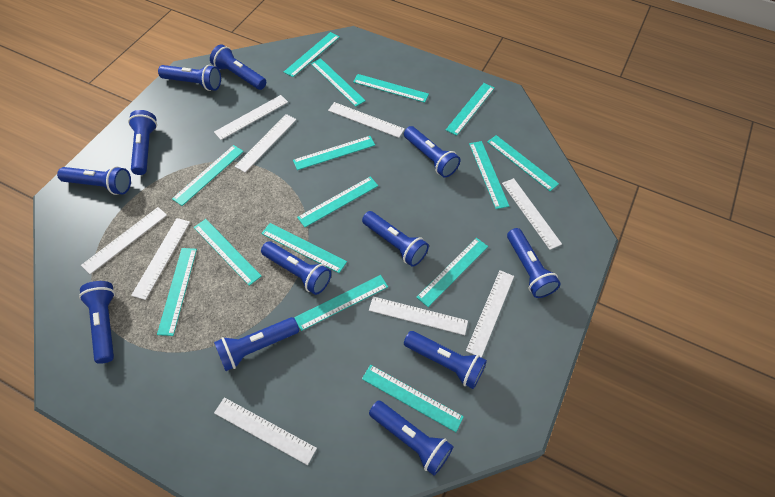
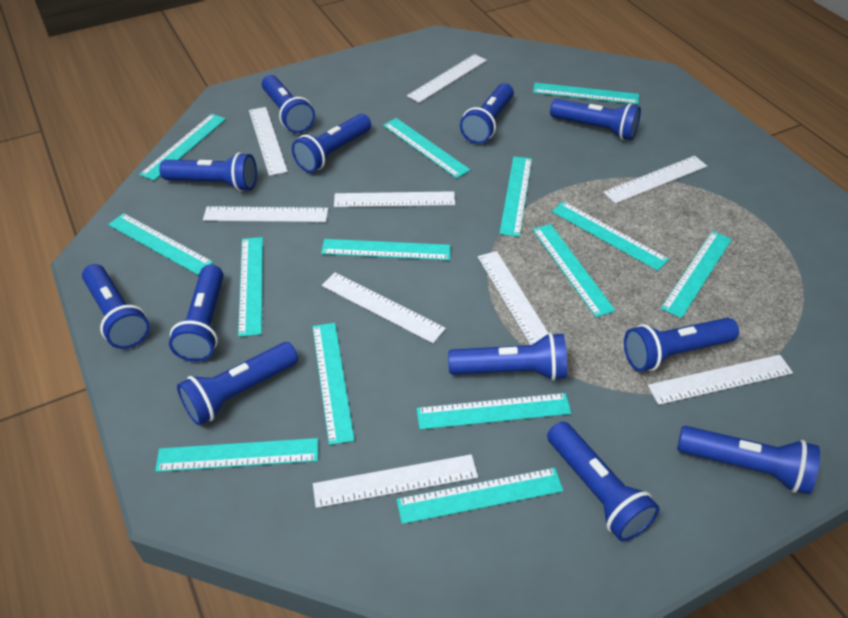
turquoise ruler: [157,248,197,336] [172,145,244,206] [194,219,261,286] [261,223,347,273] [284,32,340,77] [293,136,375,170] [294,275,388,331] [297,177,378,227] [311,58,366,107] [353,74,429,103] [362,365,464,432] [416,238,488,307] [446,83,494,136] [469,141,509,209] [487,135,559,191] = 15 -> [108,213,213,275] [139,114,226,181] [155,438,318,472] [238,237,263,337] [312,323,355,445] [321,239,451,260] [383,118,470,178] [397,468,564,524] [417,393,571,430] [499,156,532,237] [533,83,639,104] [533,224,615,317] [552,201,669,271] [661,231,732,318] = 14

